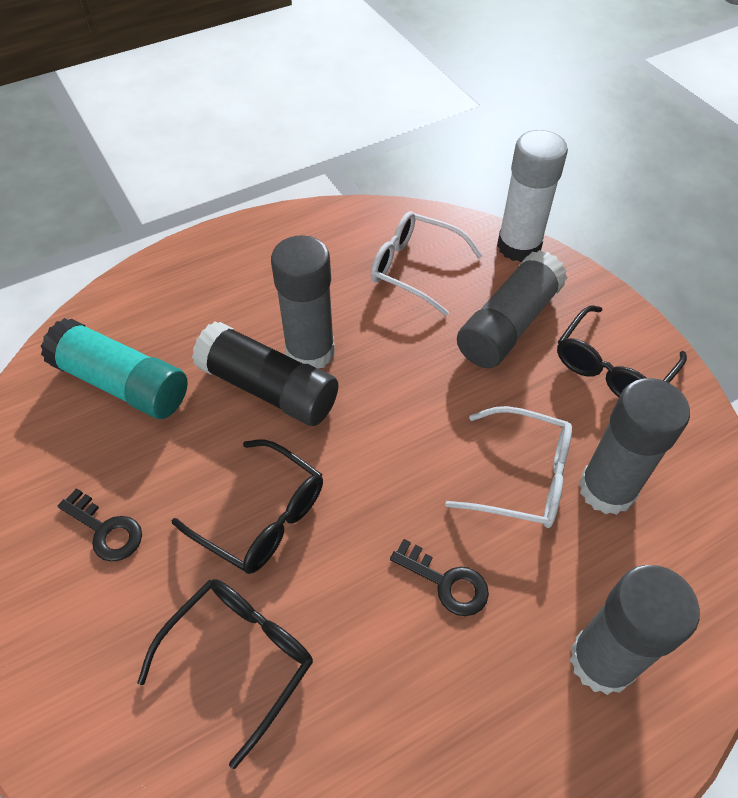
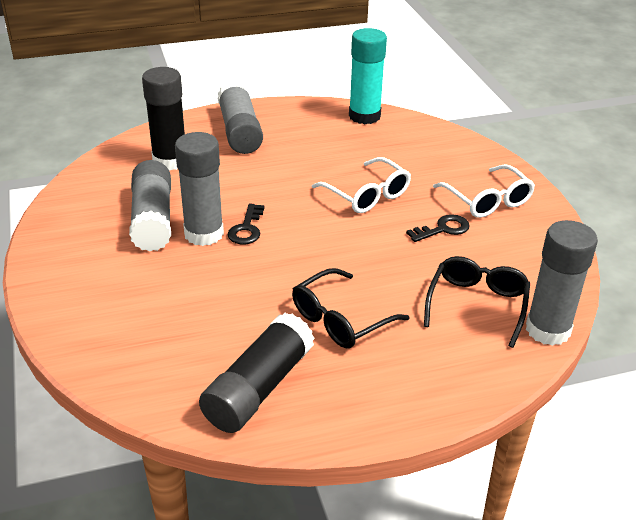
black glasses: [137,579,313,769] [172,439,323,574] [557,305,687,397] = 3 -> [292,268,409,348] [424,256,530,348] = 2
black glue stick: [192,321,338,426] = 1 -> [142,67,185,171] [199,313,315,433] = 2
white glue stick: [497,130,568,262] = 1 -> none = 0

